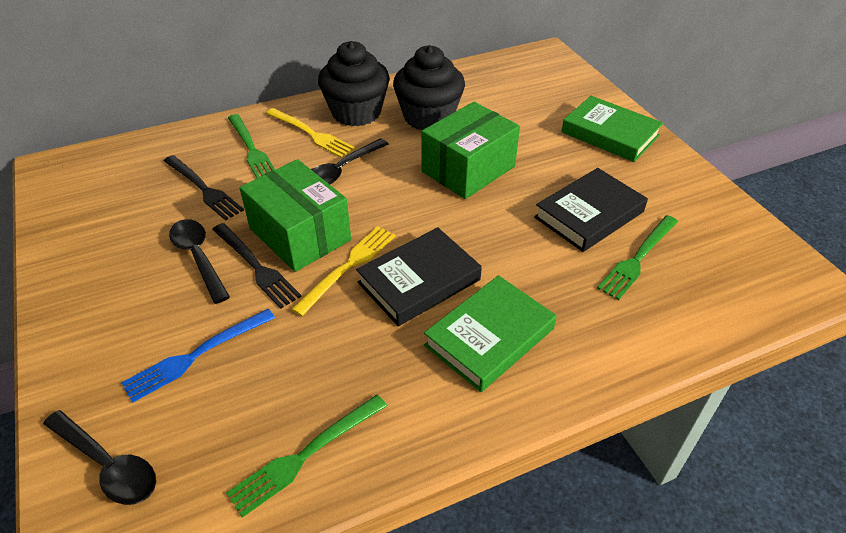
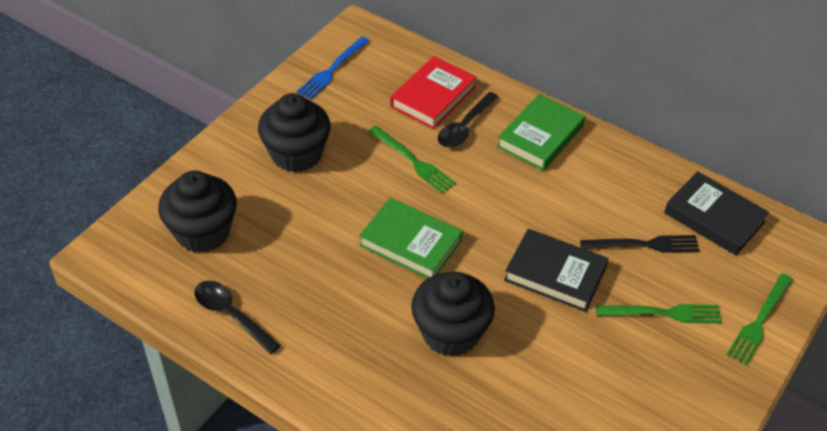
black cupcake: [318,41,390,126] [393,45,465,130] = 2 -> [158,171,237,253] [258,93,331,172] [411,271,495,357] = 3
black fork: [164,155,244,221] [212,223,302,309] = 2 -> [580,235,700,253] = 1
black spoon: [43,410,156,505] [169,219,230,304] [311,138,388,184] = 3 -> [194,281,281,354] [438,92,498,148] = 2
green box: [239,159,351,272] [421,102,520,199] = 2 -> none = 0
red book: none = 0 -> [390,56,477,129] = 1
yellow fork: [266,108,355,158] [291,226,395,316] = 2 -> none = 0

